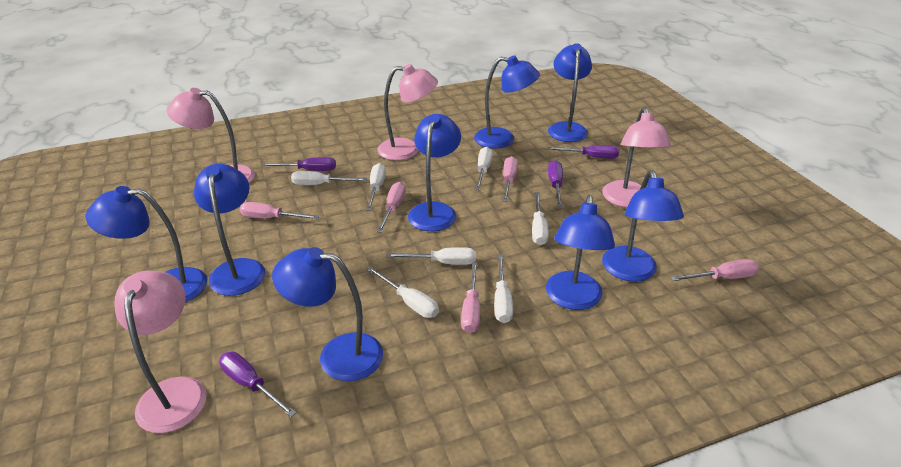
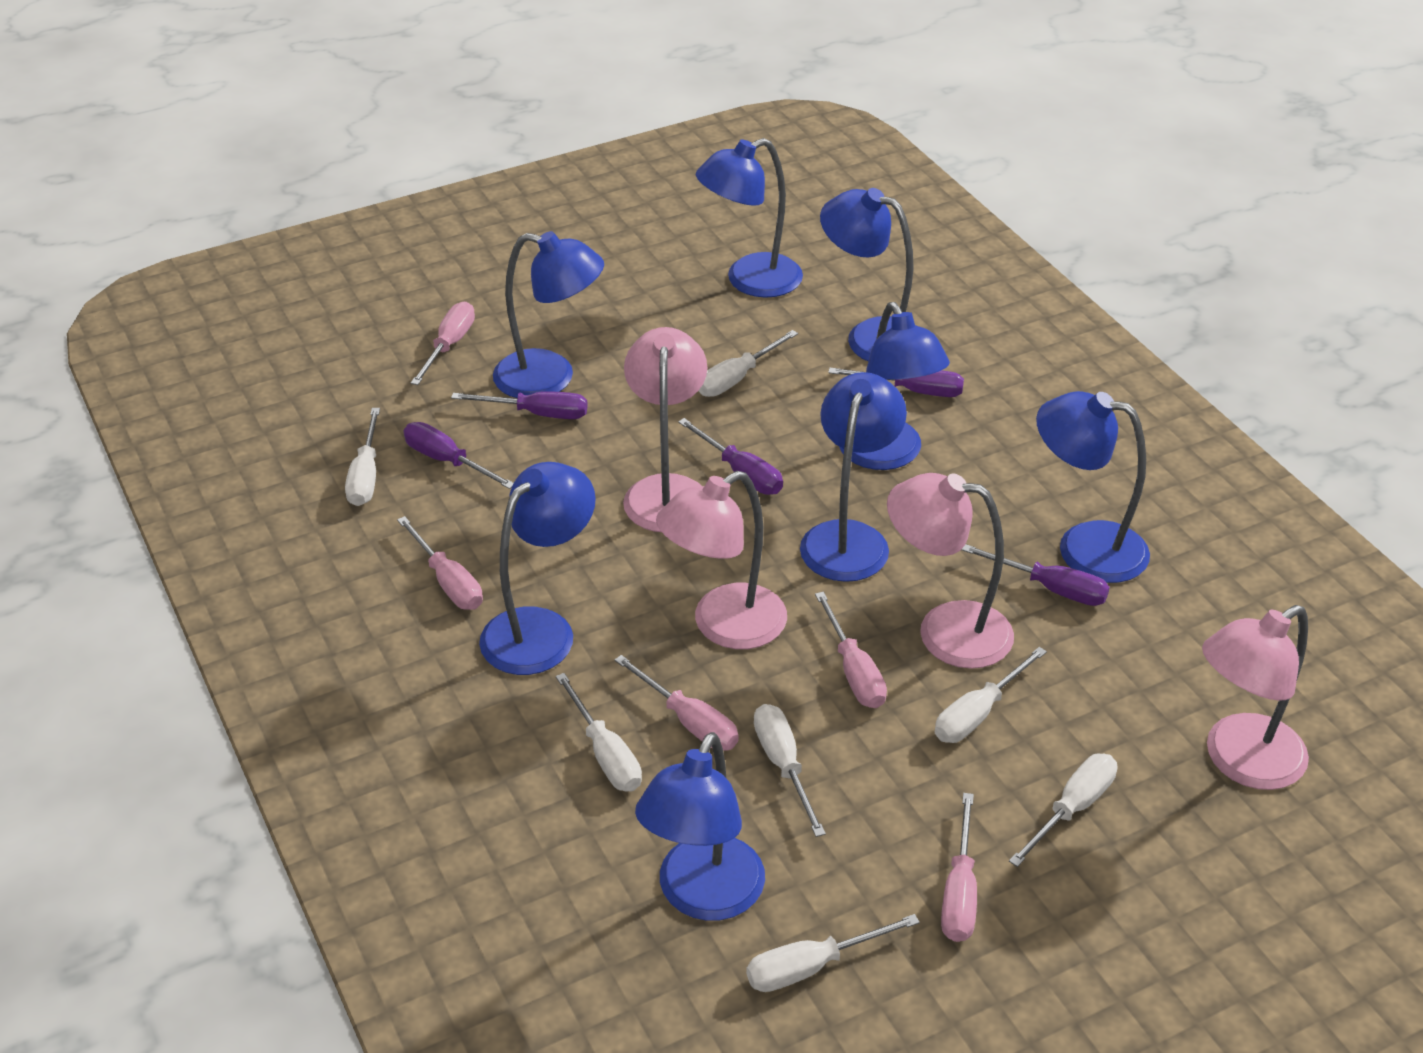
purple screwdriver: [219,352,297,417] [262,157,336,171] [547,145,619,159] [548,160,563,207] = 4 -> [404,422,513,489] [451,391,588,419] [678,418,783,495] [828,368,964,397] [961,544,1110,606] = 5

